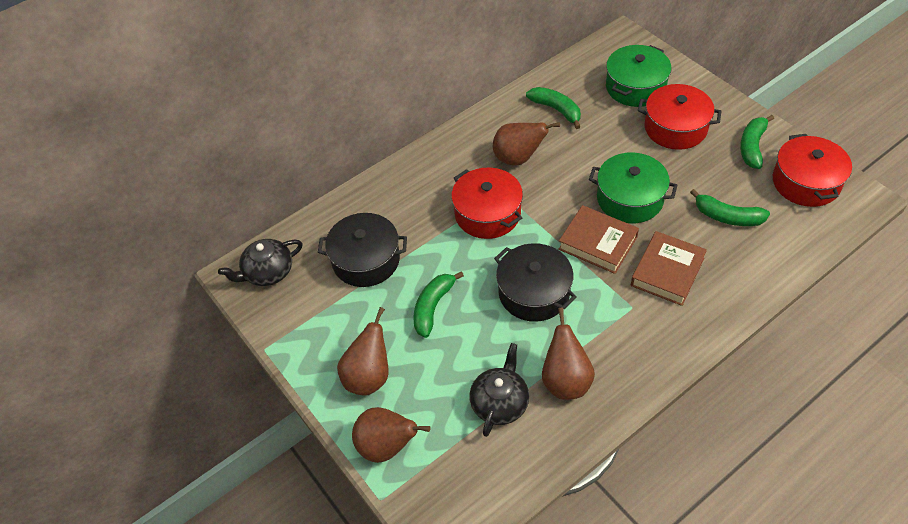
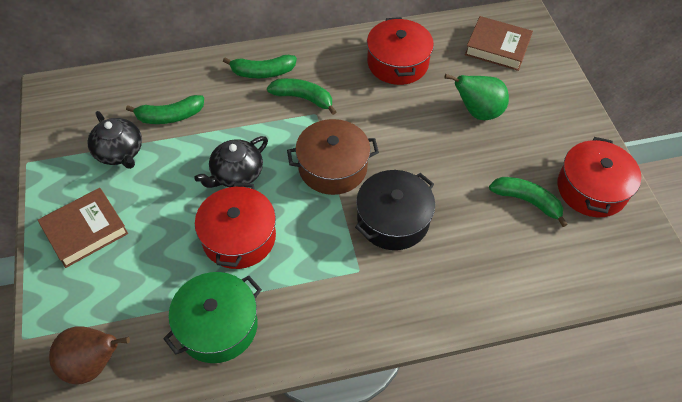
black pot: [318,213,407,287] [494,243,577,322] = 2 -> [355,170,435,250] = 1
brown pear: [337,307,389,396] [352,407,430,463] [493,122,560,166] [542,308,595,400] = 4 -> [49,326,130,385] = 1
brown pot: none = 0 -> [287,119,379,195] = 1
green pear: none = 0 -> [444,74,509,120] = 1
green pot: [589,153,678,223] [606,45,671,107] = 2 -> [163,272,262,363] = 1

